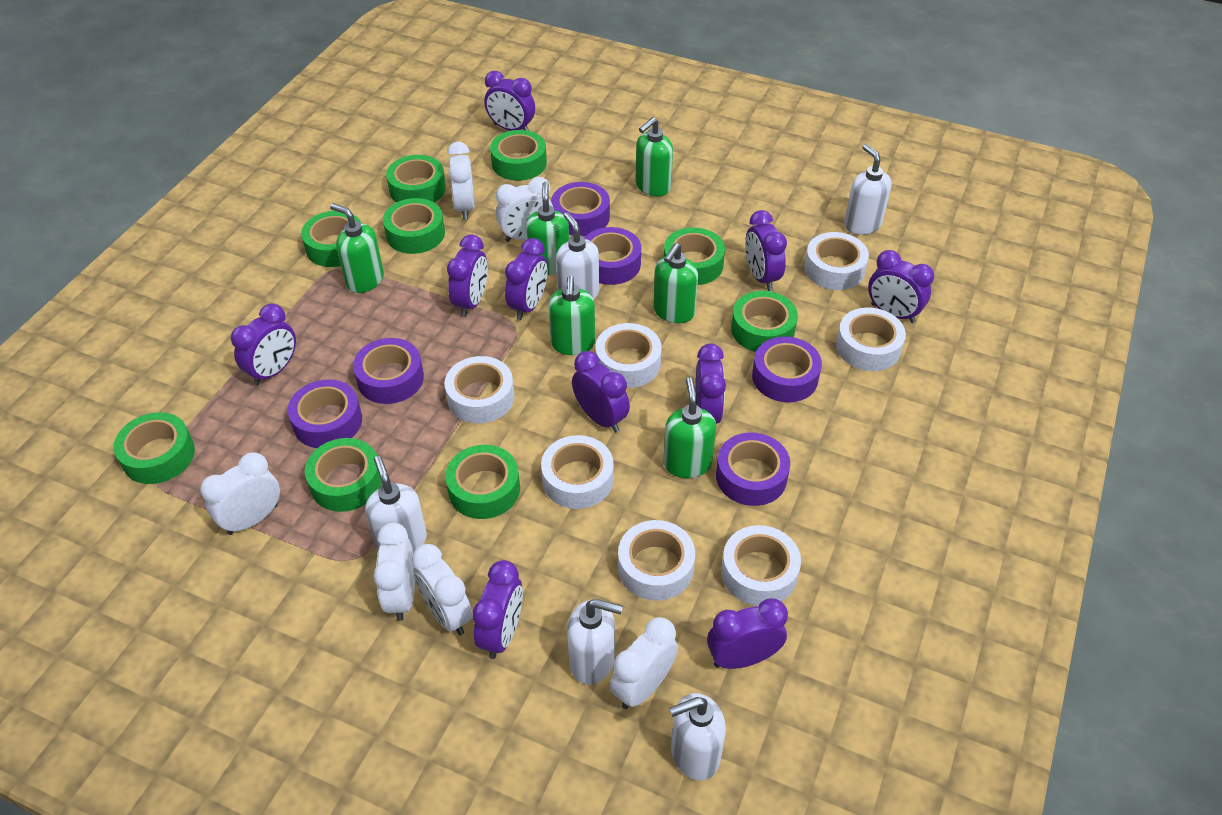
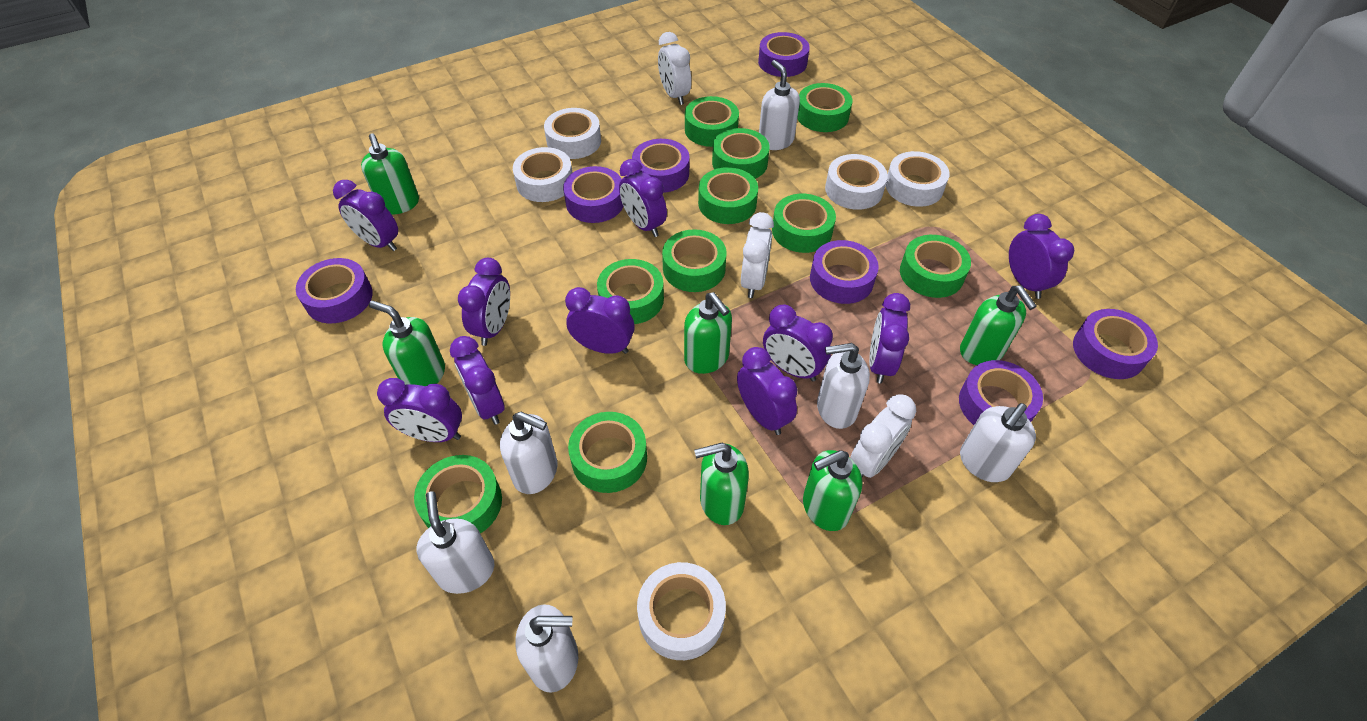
green tape: [114,412,195,484] [301,211,361,267] [305,438,382,512] [383,198,445,254] [386,155,446,203] [445,445,520,519] [490,130,547,181] [664,227,725,285] [731,291,798,352] = 9 -> [414,455,502,533] [568,412,647,493] [597,259,664,324] [662,229,727,292] [685,96,739,147] [698,167,758,224] [712,128,770,179] [772,194,836,253] [797,83,852,132] [900,235,971,298] = 10
purple tape: [288,379,362,448] [353,338,424,404] [551,182,610,236] [584,227,641,285] [716,433,790,506] [752,336,822,402] = 6 -> [296,258,373,323] [563,166,624,223] [632,139,689,193] [758,32,810,77] [810,240,879,304] [959,360,1043,425] [1073,309,1158,379] = 7
white clock: [200,452,280,535] [374,522,415,621] [412,544,472,635] [447,142,475,220] [496,177,553,242] [610,617,678,709] = 6 -> [658,32,691,105] [741,212,774,298] [850,394,916,478] = 3
white soap dispenser: [365,456,427,553] [556,212,599,300] [567,599,623,685] [669,693,726,780] [844,144,892,235] = 5 -> [417,491,494,594] [500,412,557,494] [515,604,578,693] [759,60,800,150] [817,343,870,429] [960,403,1036,482] = 6
white tape: [445,356,514,423] [541,435,614,509] [595,323,662,388] [618,520,695,601] [721,525,801,606] [804,232,869,290] [836,307,906,371] = 7 -> [513,147,573,202] [544,108,601,159] [637,562,726,660] [825,154,888,210] [886,151,949,207] = 5

